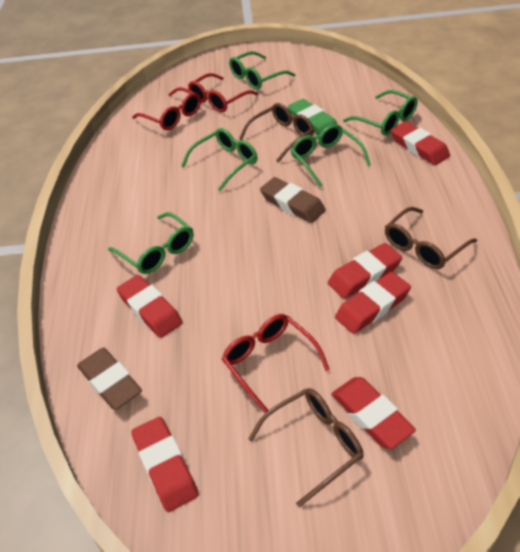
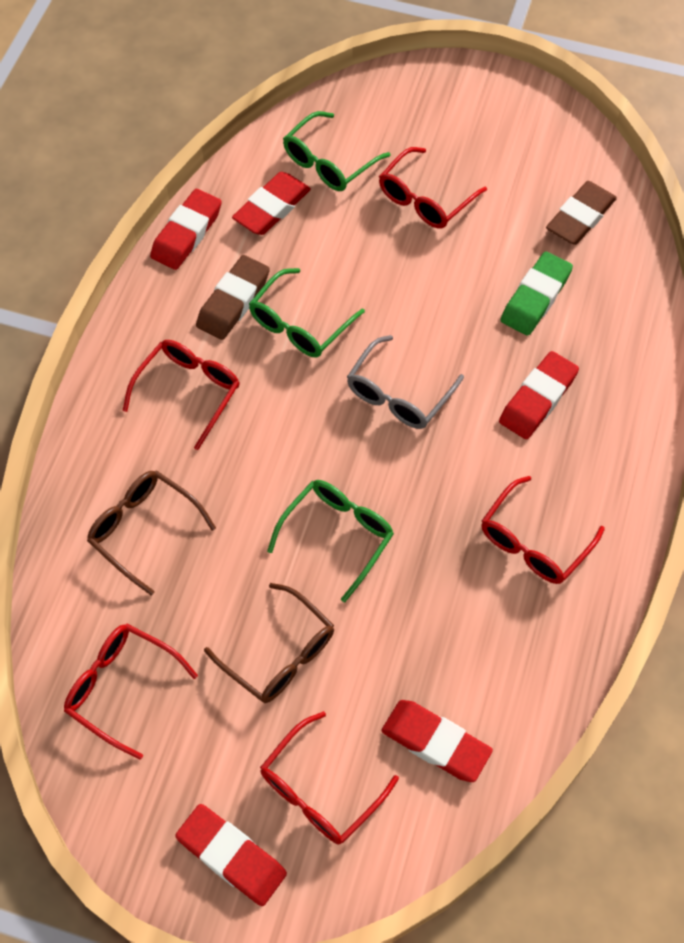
brown glasses: [239,103,314,163] [248,388,364,507] [385,207,477,269] = 3 -> [87,471,216,596] [204,583,334,703] = 2
green glasses: [108,212,194,274] [181,128,258,191] [229,51,295,90] [291,124,371,188] [343,90,417,135] = 5 -> [249,268,365,357] [267,480,394,603] [283,111,391,191] = 3
grey glasses: none = 0 -> [347,335,464,429] = 1
red eraser: [117,275,183,338] [131,417,199,512] [328,243,402,299] [331,377,416,449] [335,272,411,334] [391,121,450,165] = 6 -> [150,189,222,270] [175,804,287,906] [232,172,311,235] [381,700,493,782] [499,351,579,439] = 5
red glasses: [132,87,201,130] [188,73,258,113] [222,314,330,413] = 3 -> [64,624,198,760] [123,340,240,450] [260,711,399,845] [379,147,487,229] [481,476,605,584] = 5

